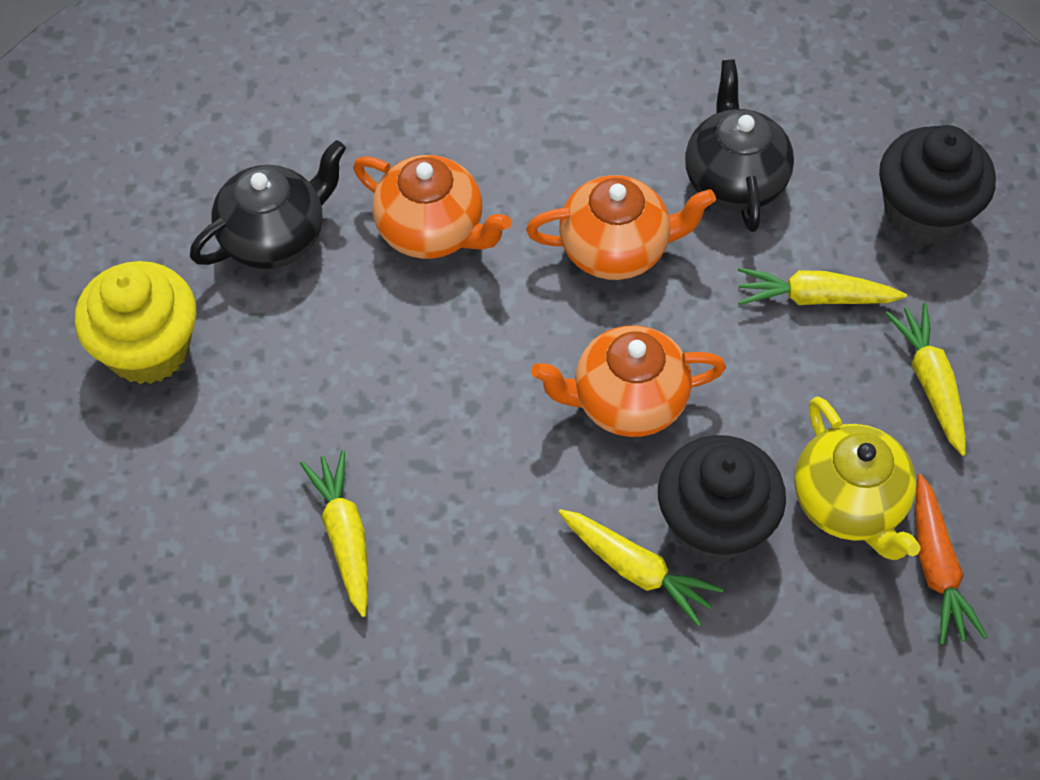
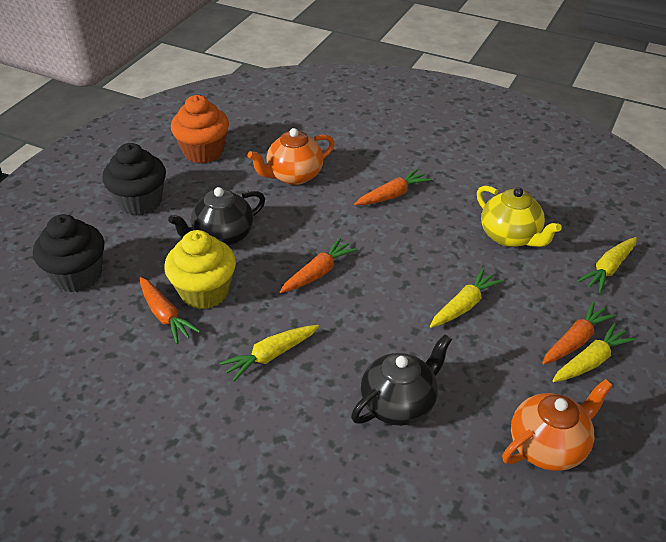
orange carrot: [916,474,988,645] = 1 -> [139,277,201,344] [280,238,358,293] [354,169,432,205] [542,301,616,364] = 4
orange cupcake: none = 0 -> [171,95,229,164] = 1
orange teapot: [353,155,512,259] [526,175,716,280] [531,325,726,437] = 3 -> [248,128,335,185] [502,379,613,471] = 2

